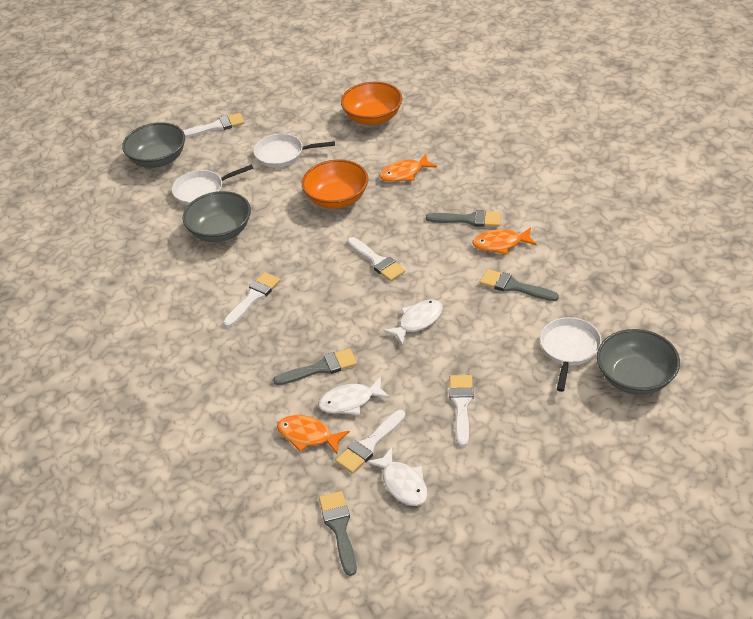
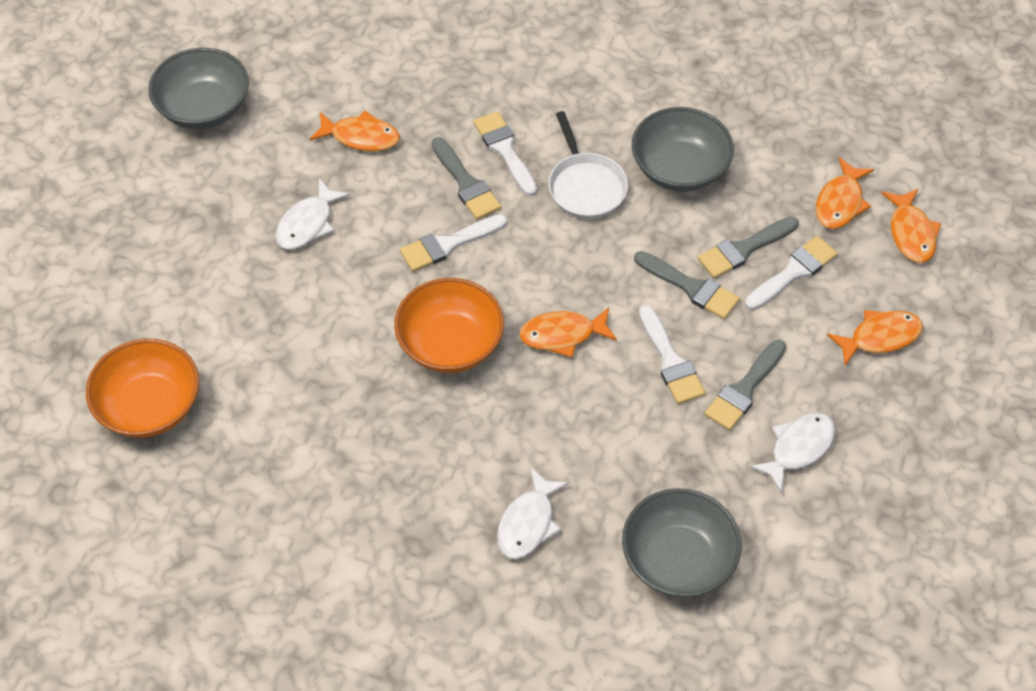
orange fish: [277,415,350,454] [379,154,437,182] [472,227,537,255] = 3 -> [310,111,400,151] [519,307,617,358] [816,157,874,229] [827,310,923,366] [882,189,941,263] = 5
white brush: [183,113,245,138] [223,272,280,327] [335,410,406,474] [347,237,406,281] [449,375,473,447] = 5 -> [400,214,507,272] [473,111,537,196] [639,305,706,404] [745,236,838,310] = 4
white pan: [172,165,253,205] [254,134,335,167] [540,317,602,392] = 3 -> [548,111,628,219] = 1

